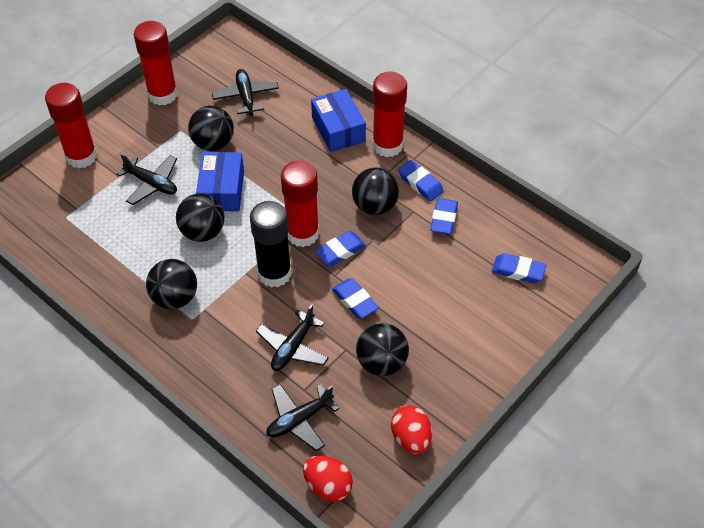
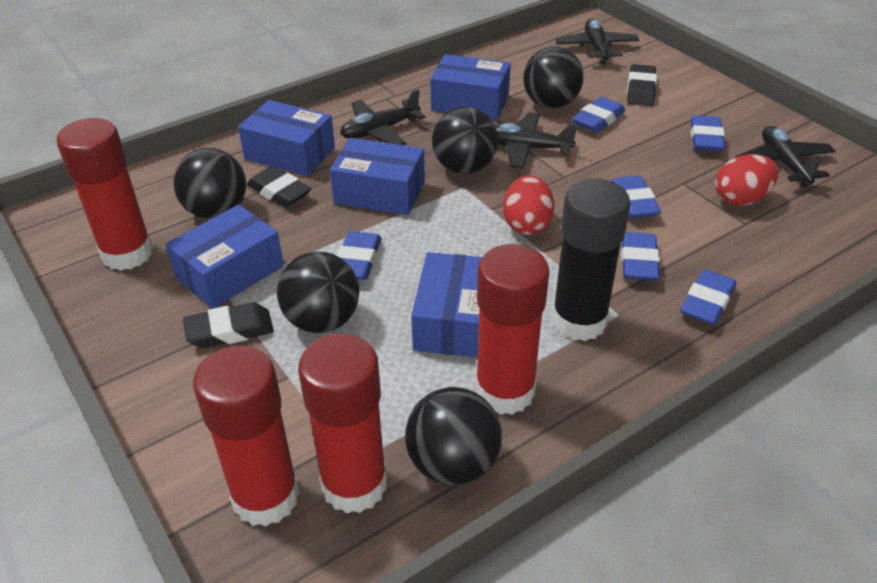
black eraser: none = 0 -> [183,302,274,348] [247,166,312,207] [627,64,657,106] = 3
blue box: [196,152,244,212] [311,89,366,152] = 2 -> [166,204,284,309] [238,100,335,176] [330,138,425,215] [411,252,482,357] [430,54,511,120] = 5
blue eraser: [315,231,366,266] [332,278,379,319] [398,160,444,201] [430,198,458,234] [492,253,547,283] = 5 -> [337,231,382,280] [572,97,625,133] [611,176,661,219] [621,232,660,281] [680,269,736,325] [690,115,725,152] = 6

